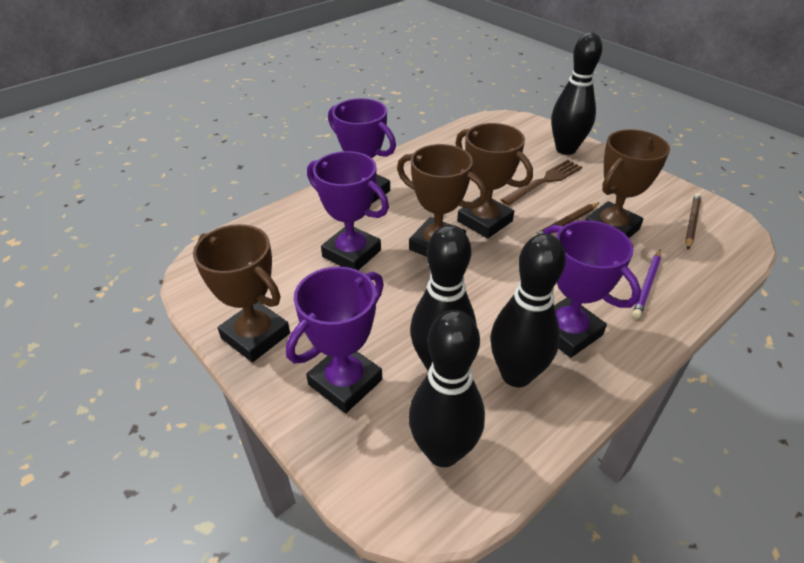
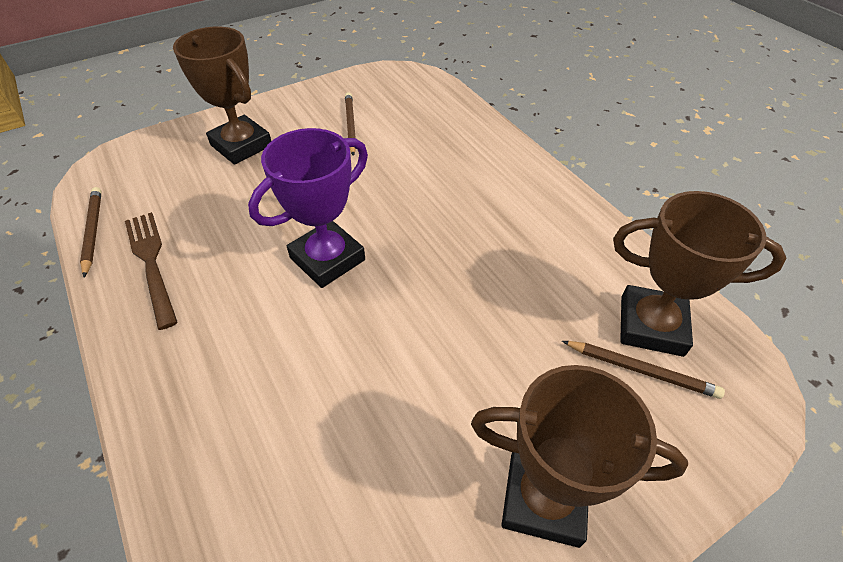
black bowling pin: [409,310,485,467] [410,225,477,371] [490,234,566,387] [551,32,602,155] = 4 -> none = 0
brown pencil: [532,202,600,237] [685,193,701,250] = 2 -> [80,187,102,278] [345,92,356,156] [562,341,725,399] = 3
brown trophy: [193,224,290,362] [397,144,487,257] [456,123,533,239] [585,129,670,238] = 4 -> [173,27,271,165] [471,365,688,548] [613,191,786,357] = 3
purple pencil: [632,250,661,319] = 1 -> none = 0
purple trophy: [286,266,384,413] [307,151,389,270] [328,98,396,203] [543,220,641,358] = 4 -> [248,128,368,288] = 1

